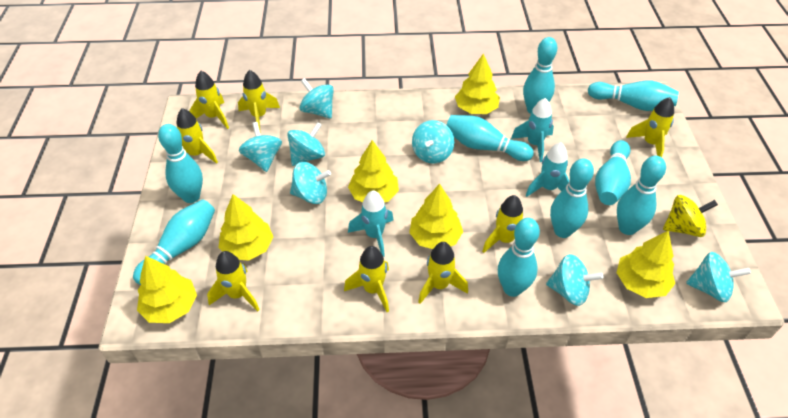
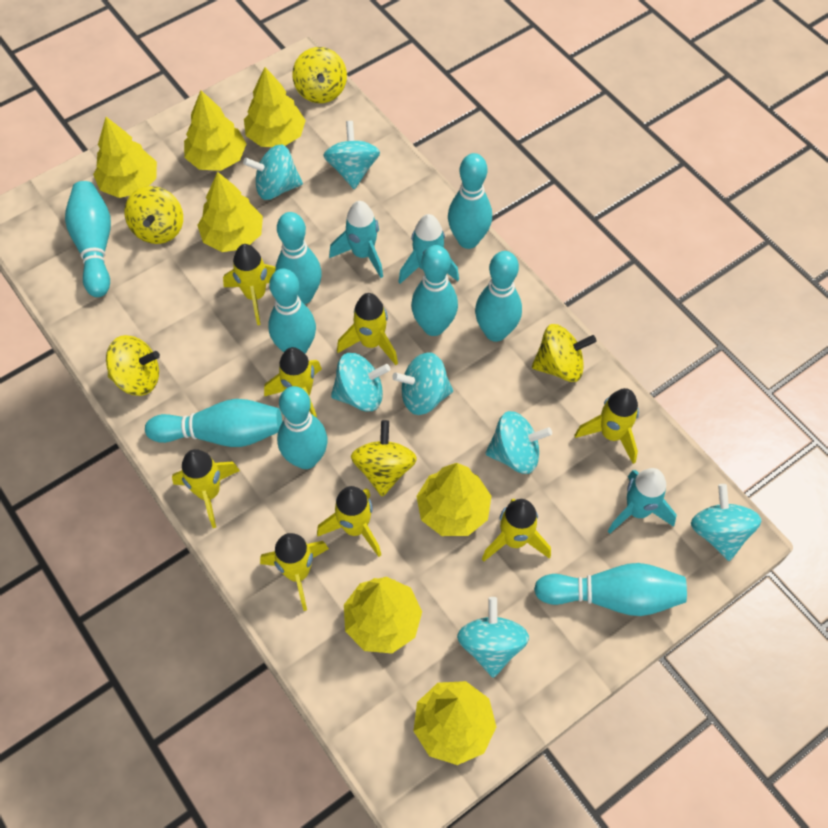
yellow spinning top: [663,195,718,237] = 1 -> [106,335,160,396] [125,186,183,244] [292,47,347,103] [351,420,417,497] [532,324,597,382] = 5
yellow tree: [137,256,197,323] [218,194,273,261] [348,140,399,203] [409,184,463,249] [455,53,500,114] [617,230,675,298] = 6 -> [93,117,157,198] [184,91,246,171] [197,172,263,252] [244,67,306,147] [344,577,422,653] [414,681,496,765] [416,463,491,536] = 7

